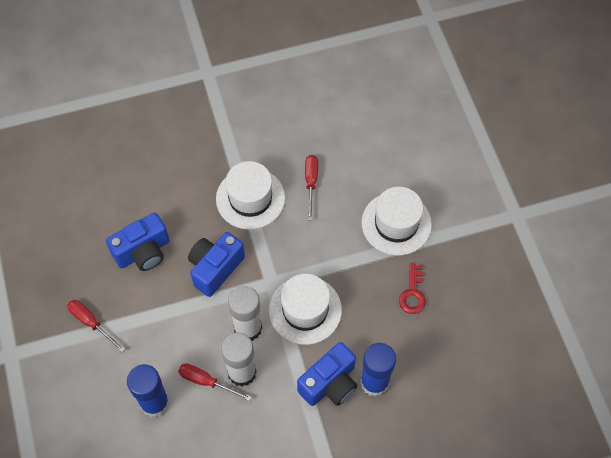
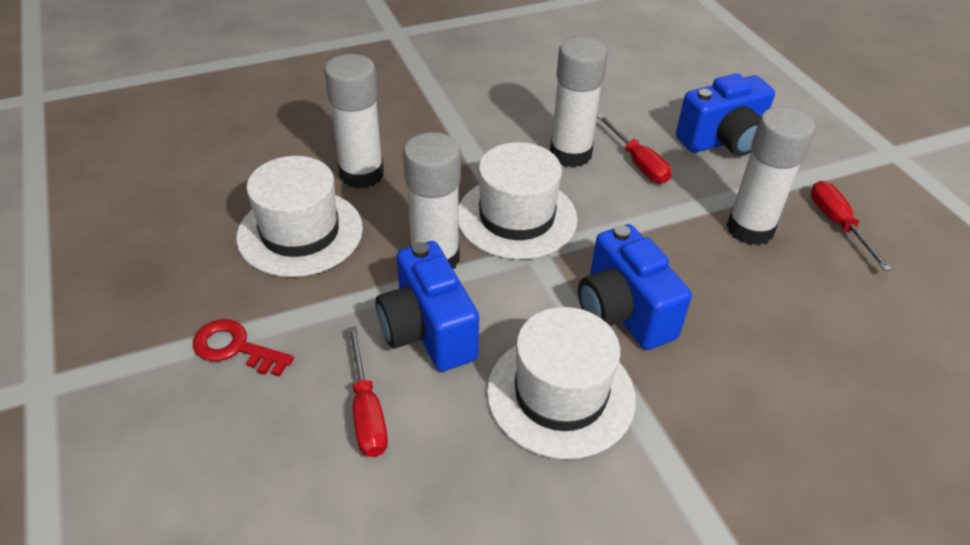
blue glue stick: [127,364,170,417] [360,343,396,397] = 2 -> none = 0
white glue stick: [221,333,257,387] [228,286,262,341] = 2 -> [324,54,384,189] [403,132,461,269] [550,37,608,168] [726,107,815,245] = 4

